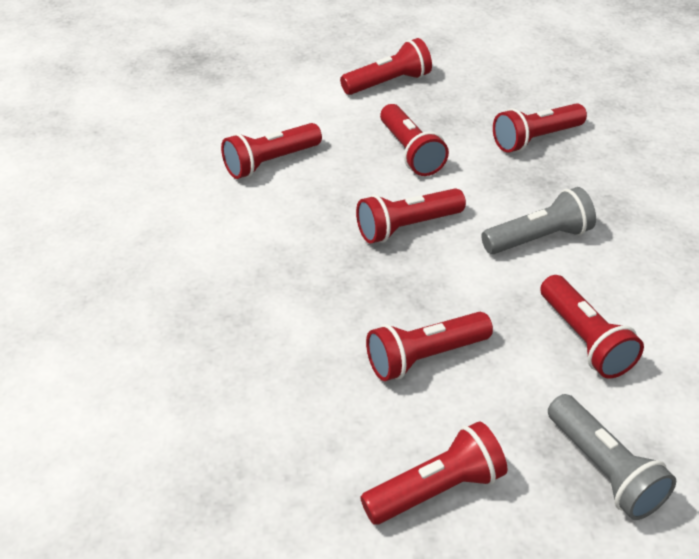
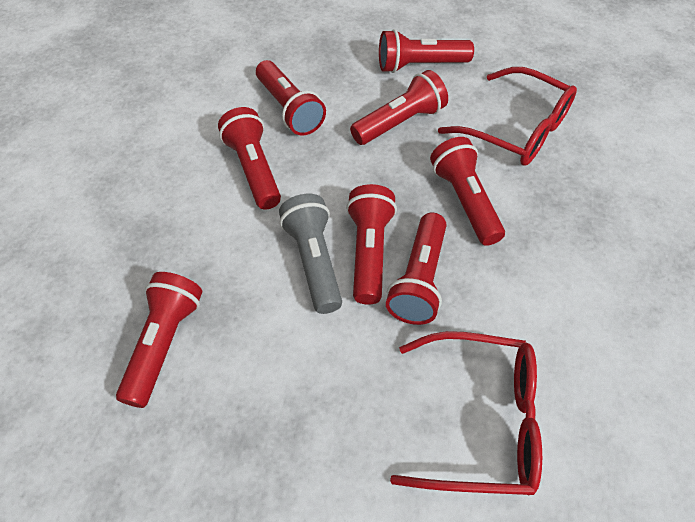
grey flashlight: [481,187,596,254] [548,394,676,520] = 2 -> [279,194,342,314] = 1
red glasses: none = 0 -> [390,331,542,495] [438,67,577,166] = 2

